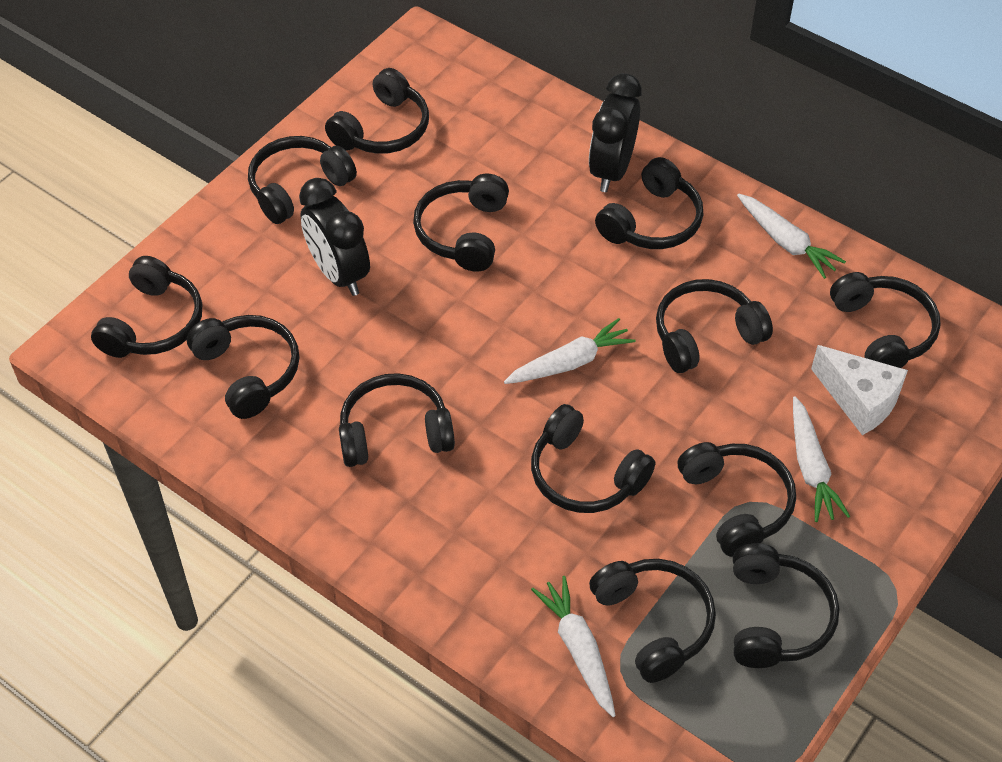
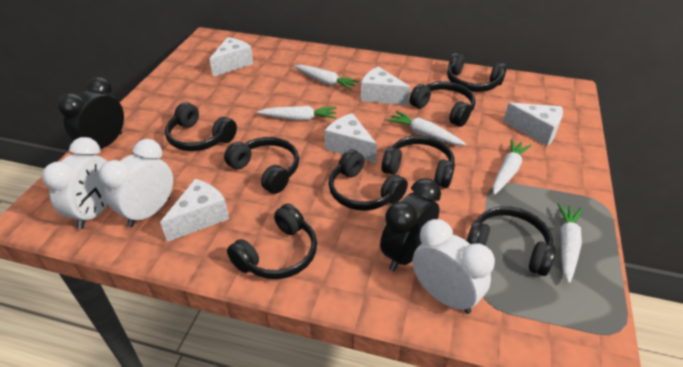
black headphones: [91,256,202,358] [187,315,299,419] [248,136,357,224] [325,68,429,154] [339,373,455,467] [413,174,509,272] [531,404,655,513] [589,559,716,683] [595,157,704,249] [656,279,773,373] [677,442,796,557] [733,543,839,668] [830,272,941,368] = 13 -> [165,102,237,151] [224,137,299,194] [227,204,317,279] [328,149,408,211] [381,135,455,188] [409,81,476,127] [447,53,507,92] [467,206,556,276] = 8
white carrot: [504,318,636,384] [531,576,616,717] [737,194,846,279] [793,396,850,522] = 4 -> [257,106,336,121] [294,65,359,90] [387,111,466,145] [493,139,531,195] [557,203,582,283] = 5
white cheese: [811,345,908,435] = 1 -> [160,179,229,242] [209,37,253,77] [325,113,377,163] [361,66,411,106] [503,103,563,146] = 5
white clock: none = 0 -> [42,137,108,229] [98,139,173,227] [412,219,495,314] = 3

